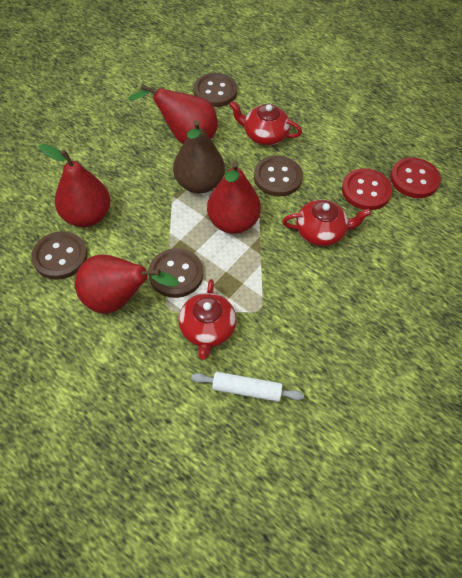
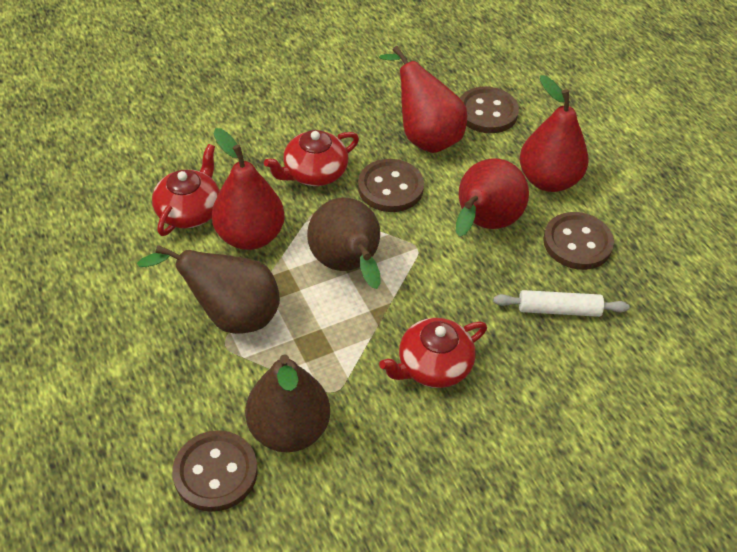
brown pear: [173,120,225,194] = 1 -> [137,245,280,334] [245,354,330,452] [307,198,381,289] = 3
red button: [342,168,392,210] [390,158,441,198] = 2 -> none = 0

